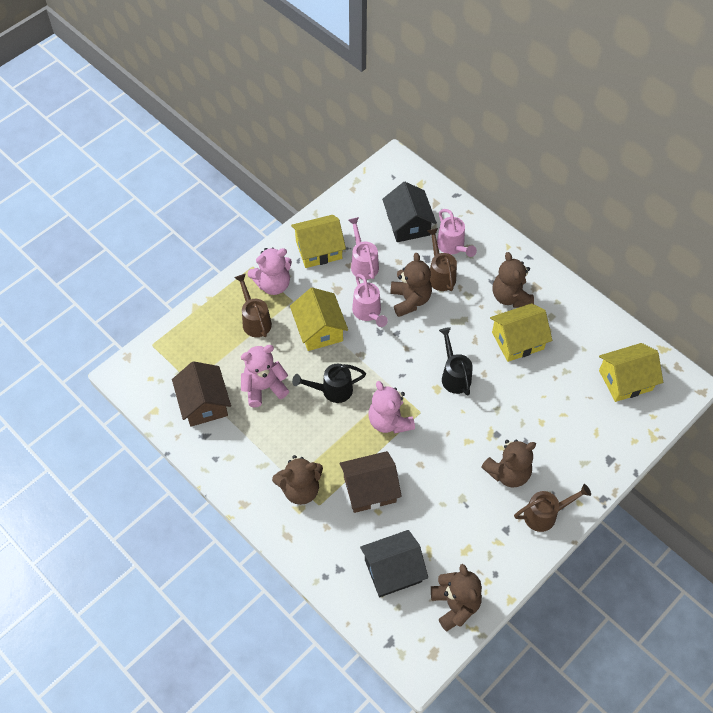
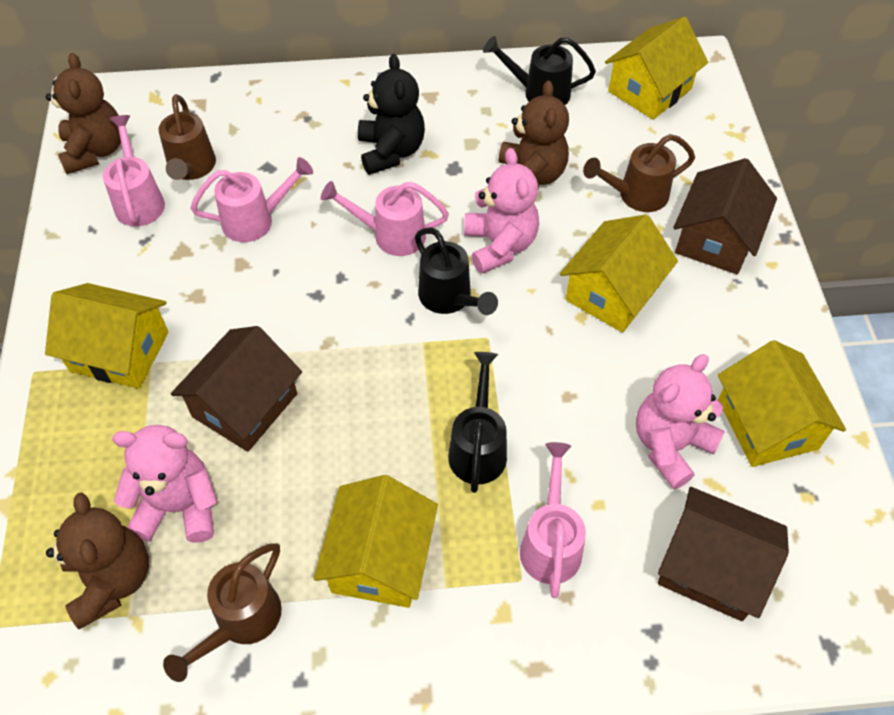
black house: [360,530,428,597] [382,182,437,242] = 2 -> none = 0
black teddy bear: none = 0 -> [358,54,425,175] = 1
black watering can: [292,364,366,403] [439,327,473,396] = 2 -> [415,228,498,315] [448,352,507,493] [483,36,596,105] = 3
brown house: [172,361,231,427] [339,451,402,513] = 2 -> [171,326,302,452] [658,487,789,621] [673,158,777,274] = 3
brown teddy bear: [272,455,323,505] [390,253,432,317] [431,564,482,631] [481,440,536,487] [493,252,534,308] = 5 -> [46,53,121,174] [46,492,149,629] [499,80,569,189] = 3
pink watering can: [348,217,379,280] [352,274,388,327] [437,209,477,257] = 3 -> [103,115,165,227] [191,157,313,242] [321,181,449,256] [520,442,586,598] = 4
yellow house: [290,288,348,351] [291,215,346,268] [490,303,552,362] [599,343,663,402] = 4 -> [45,283,169,389] [314,475,438,608] [560,215,678,333] [605,17,708,120] [718,340,846,467] = 5

